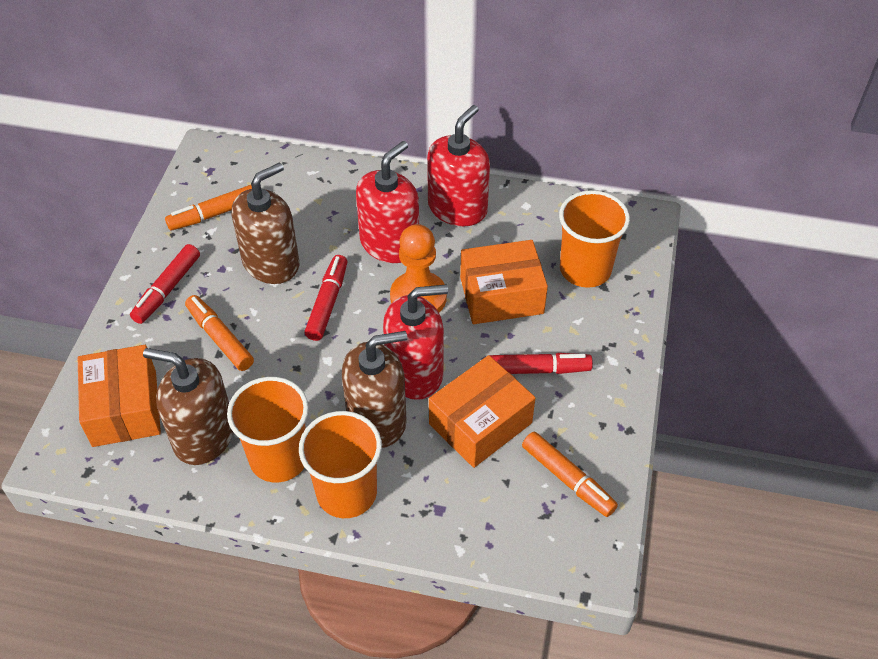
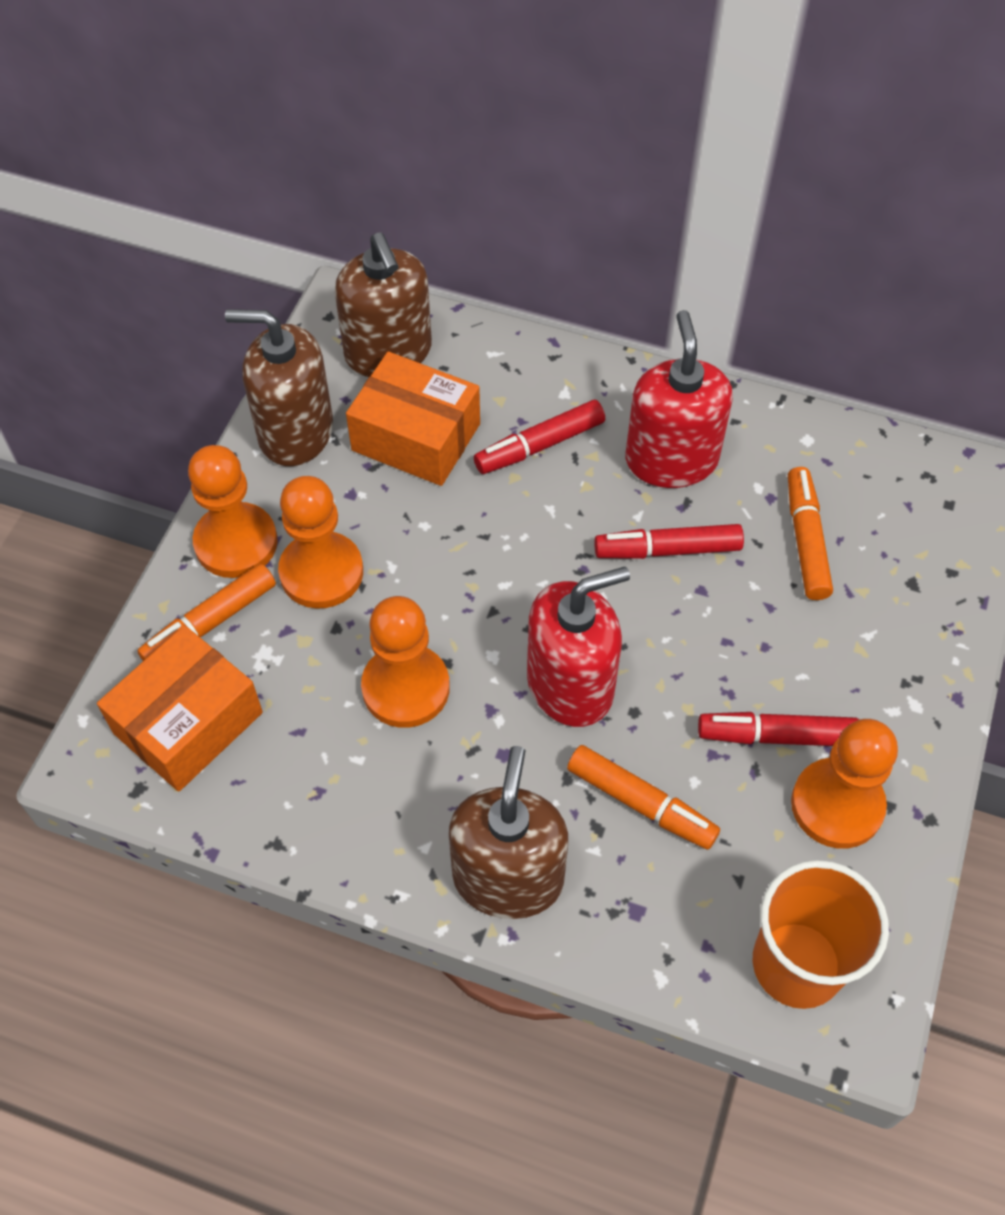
orange box: [78,345,161,447] [429,355,535,468] [460,240,548,324] = 3 -> [97,625,263,792] [346,352,480,486] = 2
orange cup: [227,377,309,483] [299,411,382,518] [559,190,630,288] = 3 -> [753,860,889,1009] = 1
orange pawn: [390,224,447,312] = 1 -> [188,445,278,578] [278,476,363,609] [361,596,450,728] [791,719,898,849] = 4
red soap dispenser: [356,141,419,263] [383,284,448,400] [427,105,490,226] = 3 -> [527,567,630,727] [626,310,733,488] = 2

